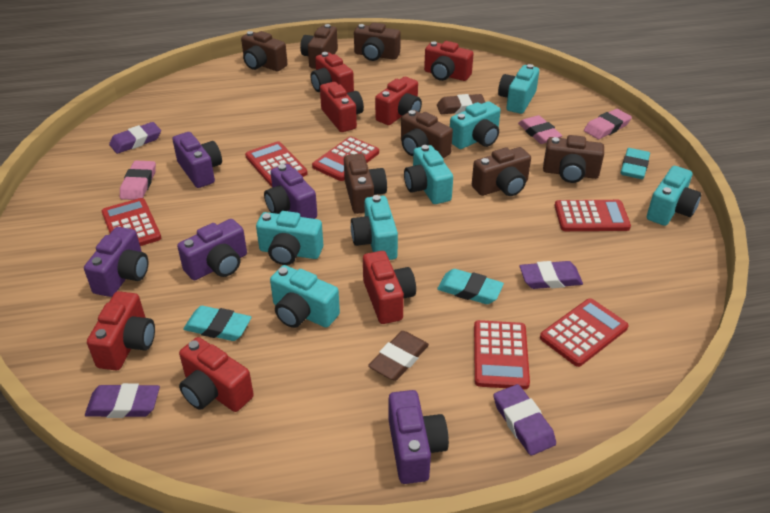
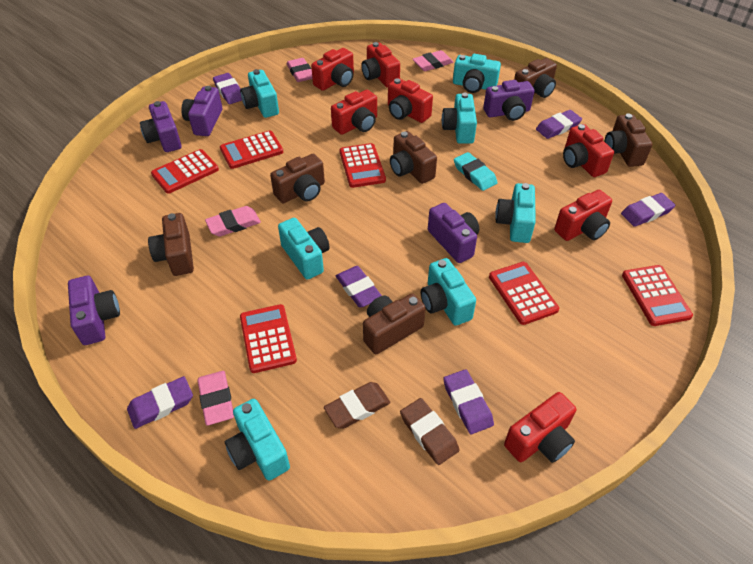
brown camera: [241,31,287,71] [300,24,338,69] [344,153,387,214] [354,22,401,61] [401,110,453,158] [472,147,531,196] [543,135,604,183] = 7 -> [148,213,194,276] [270,154,325,203] [363,293,426,354] [390,131,437,184] [514,58,557,98] [605,113,652,167] = 6
pink eraser: [120,161,156,200] [518,115,562,144] [584,109,632,139] = 3 -> [197,371,234,426] [205,206,261,237] [287,58,312,82] [413,50,453,71] = 4
purple eraser: [85,383,160,418] [109,122,161,154] [493,384,556,456] [519,261,583,289] = 4 -> [127,376,193,429] [213,73,242,104] [336,266,382,307] [443,369,494,434] [536,110,582,139] [621,193,676,227] = 6
turquoise eraser: [183,306,252,341] [437,269,504,304] [621,148,650,179] = 3 -> [454,152,498,191] = 1

